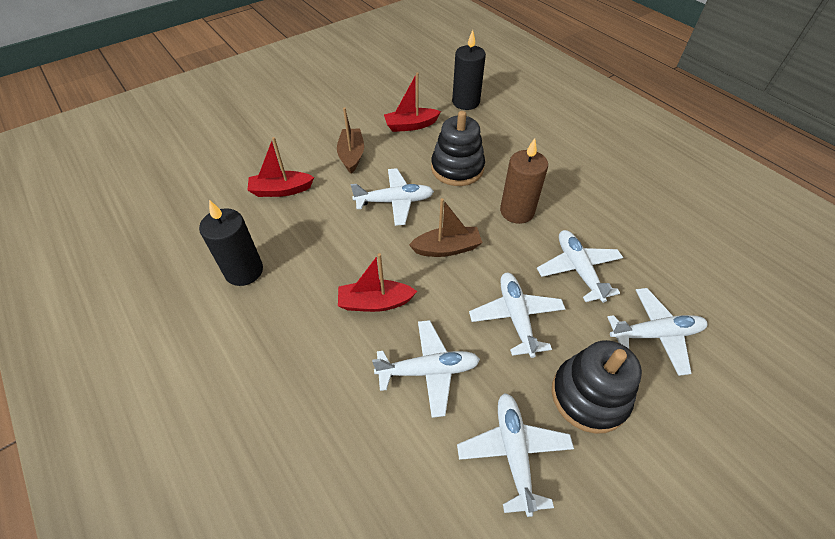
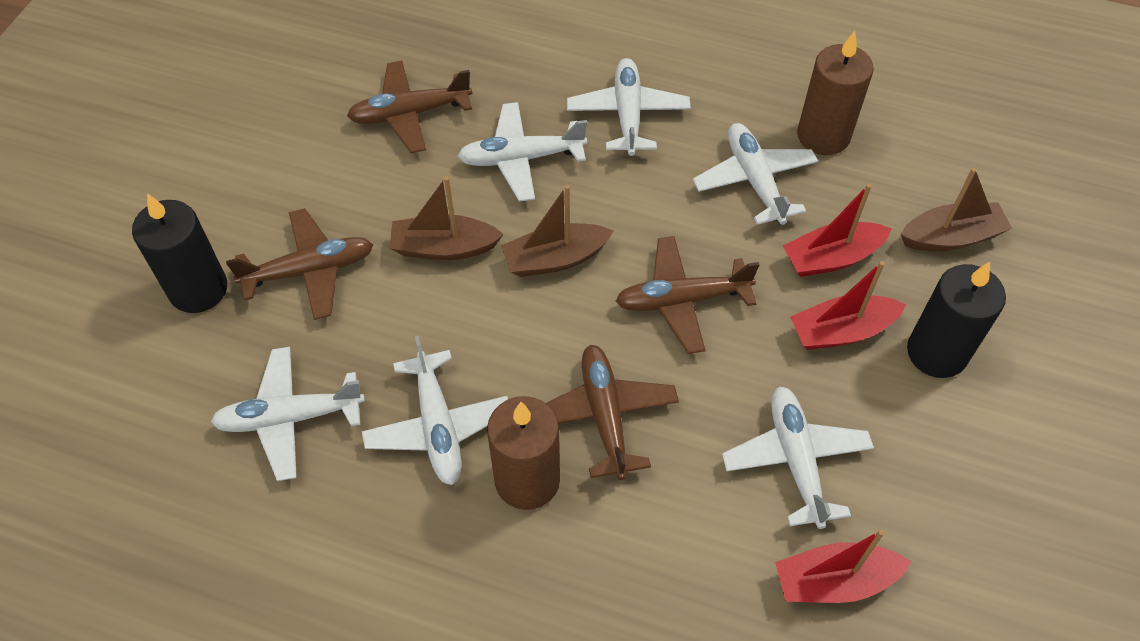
black stacking toy: [431,111,485,186] [552,340,642,434] = 2 -> none = 0
brown boat: [337,107,364,174] [409,198,483,257] = 2 -> [390,176,504,260] [501,185,613,277] [900,168,1012,251] = 3
brown candle: [500,138,548,224] = 1 -> [487,396,560,510] [797,31,874,155] = 2
brown plane: none = 0 -> [226,208,373,320] [347,61,472,153] [546,345,679,480] [616,236,760,354] = 4

